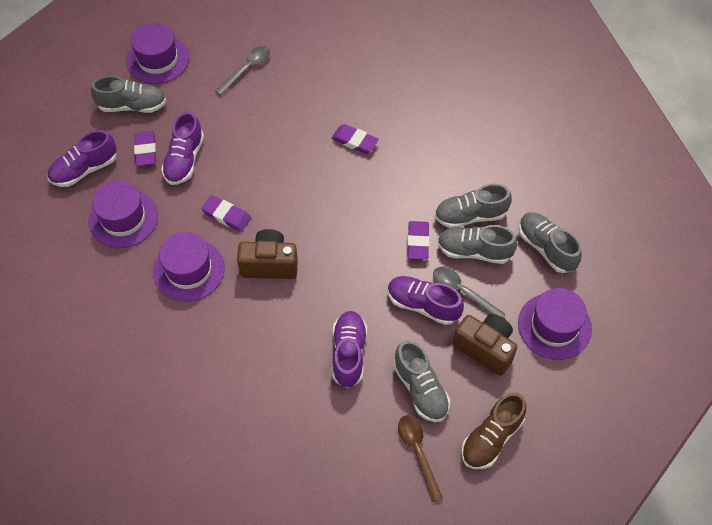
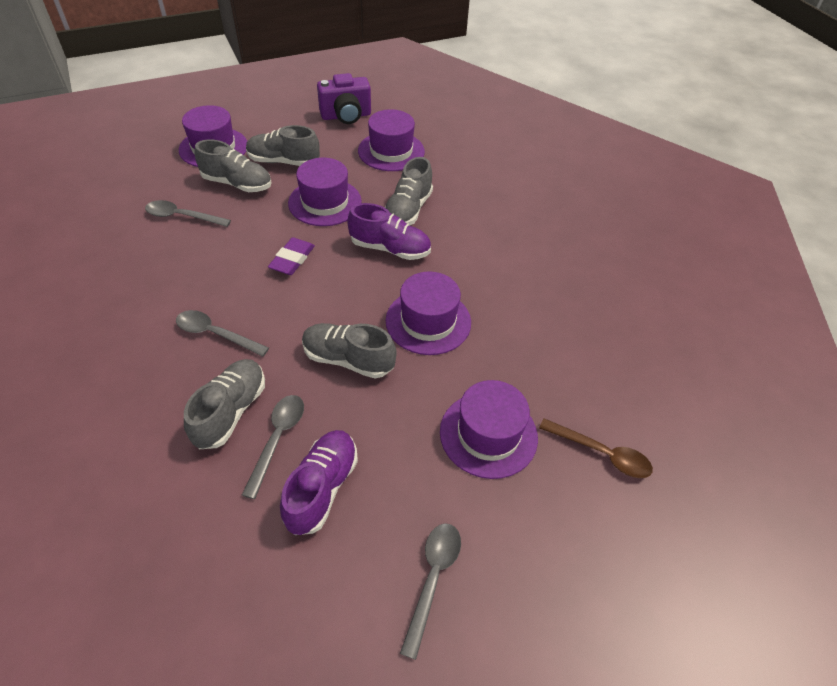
brown camera: [237,229,298,279] [453,314,517,376] = 2 -> none = 0
brown shoe: [461,393,526,469] = 1 -> none = 0
grey spoon: [215,46,270,96] [433,267,505,317] = 2 -> [145,200,231,227] [176,310,269,357] [242,395,304,499] [400,523,461,660] = 4
purple camera: none = 0 -> [317,73,371,124] = 1
purple eraser: [134,131,156,166] [201,195,251,232] [331,124,379,154] [408,221,429,260] = 4 -> [268,237,315,275] = 1
purple hat: [88,181,158,248] [126,22,189,84] [153,232,225,302] [518,288,592,360] = 4 -> [179,105,247,167] [288,158,362,226] [358,109,425,171] [386,271,471,355] [440,380,538,479] = 5
purple shoe: [48,130,117,187] [161,112,204,185] [332,311,367,388] [388,276,464,325] = 4 -> [280,430,358,535] [347,203,431,260] = 2

